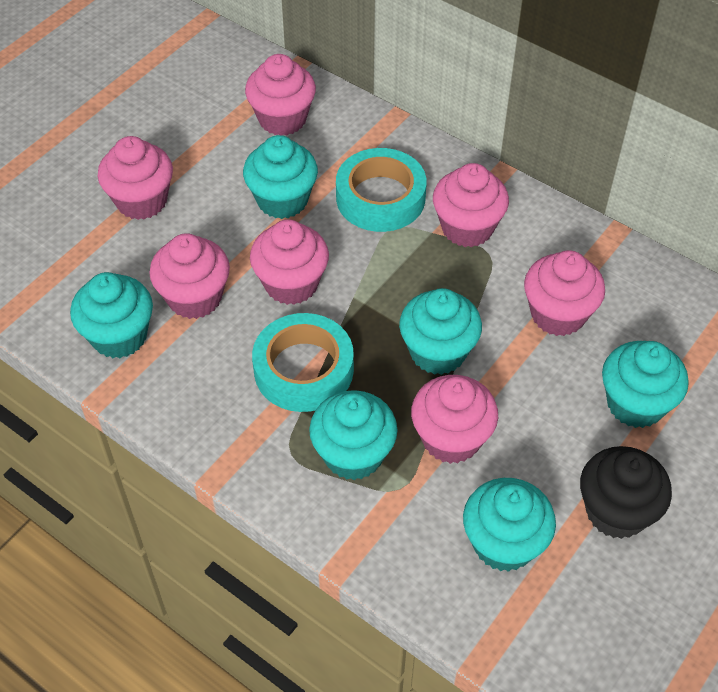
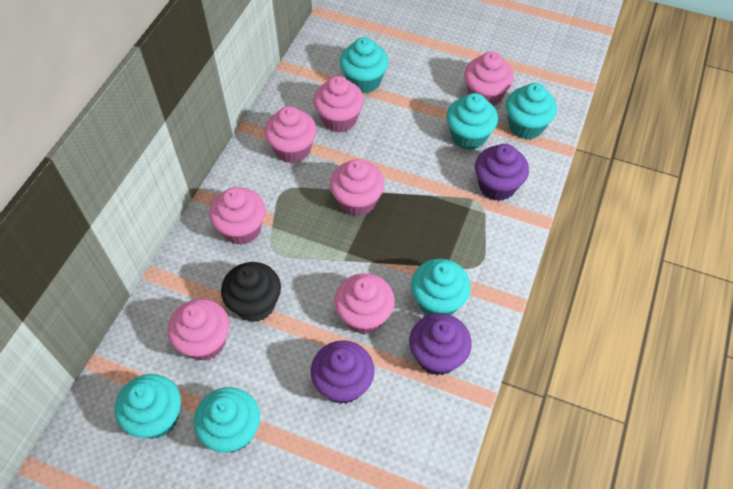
purple cupcake: none = 0 -> [311,340,374,404] [409,313,472,376] [475,144,529,201] = 3
turquoise tape: [252,313,354,412] [336,148,427,232] = 2 -> none = 0

